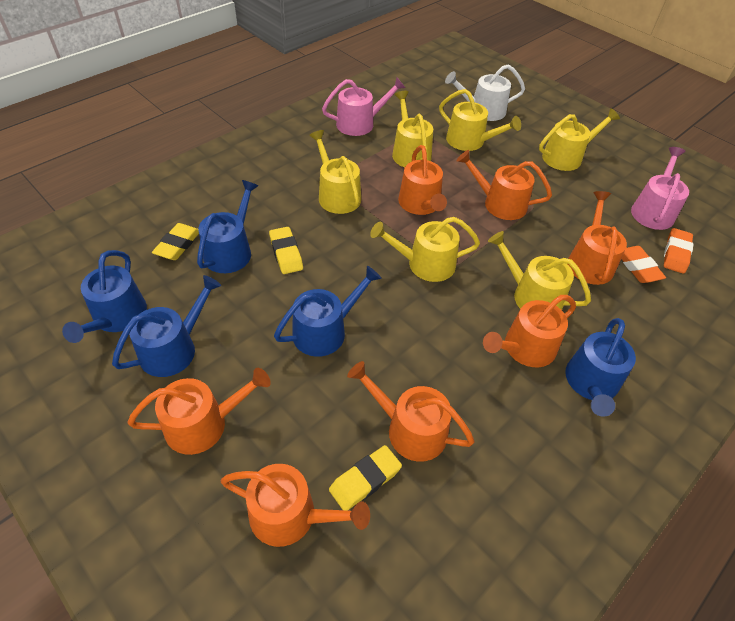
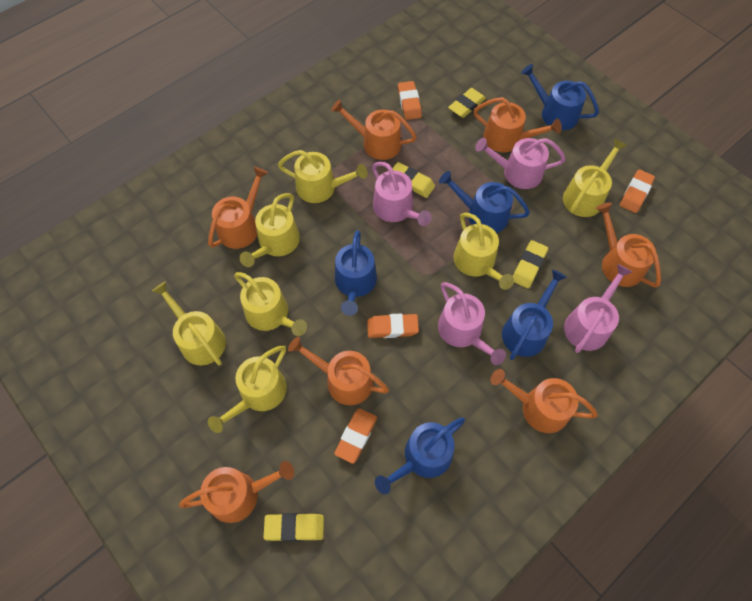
orange eraser: [621,246,666,283] [664,228,693,274] = 2 -> [334,408,377,464] [367,313,419,338] [398,81,422,120] [620,169,655,213] = 4
pink watering can: [322,77,405,136] [631,147,689,230] = 2 -> [372,162,431,226] [438,282,506,365] [475,138,566,189] [564,264,632,353] = 4
white watering can: [445,64,525,121] = 1 -> none = 0
yellow eraser: [152,223,199,260] [269,227,303,274] [329,445,402,511] = 3 -> [263,513,324,541] [392,162,435,198] [448,88,486,118] [513,240,548,288] = 4
yellow watering can: [309,130,361,214] [370,217,480,282] [392,91,433,167] [439,89,521,151] [488,231,591,310] [539,108,620,171] = 6 -> [152,281,226,365] [208,345,287,433] [234,272,307,336] [240,193,300,267] [278,150,368,203] [454,213,514,290] [563,139,627,217] = 7

